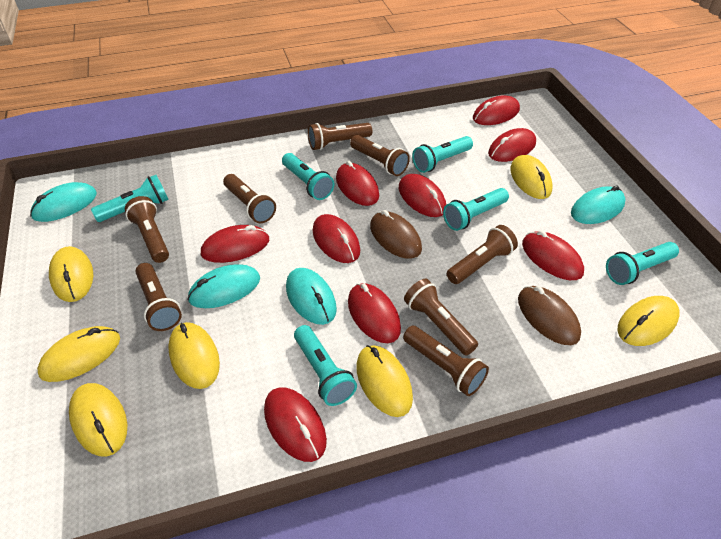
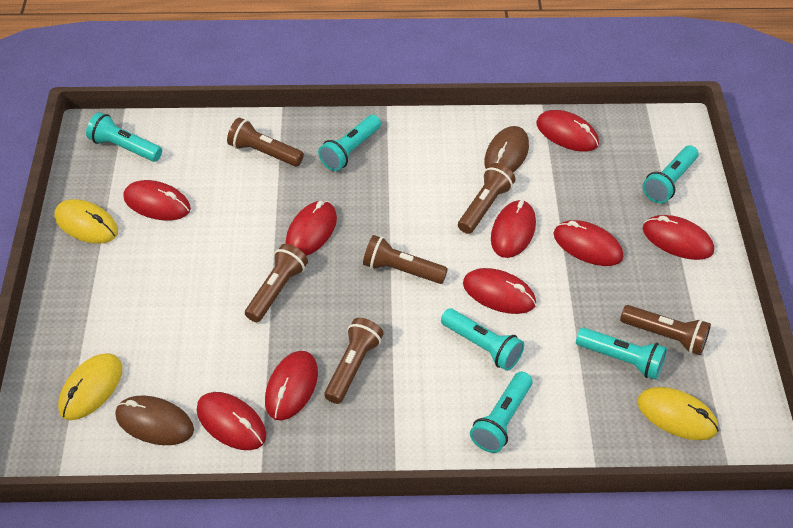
brown flashlight: [125,196,169,263] [135,263,182,331] [223,174,276,223] [308,123,372,150] [350,135,410,176] [403,326,489,396] [404,279,478,356] [447,225,518,284] = 8 -> [227,118,304,167] [245,244,308,322] [324,318,384,404] [363,235,448,284] [458,163,515,234] [620,305,711,355] = 6
turquoise mouse: [30,182,97,222] [187,264,260,308] [286,268,337,325] [571,186,626,224] = 4 -> none = 0
yellow mouse: [37,326,120,382] [49,246,93,302] [69,383,127,456] [168,322,220,389] [356,345,413,417] [510,155,553,199] [618,296,680,346] = 7 -> [54,199,118,244] [58,353,122,420] [637,387,719,440] = 3

